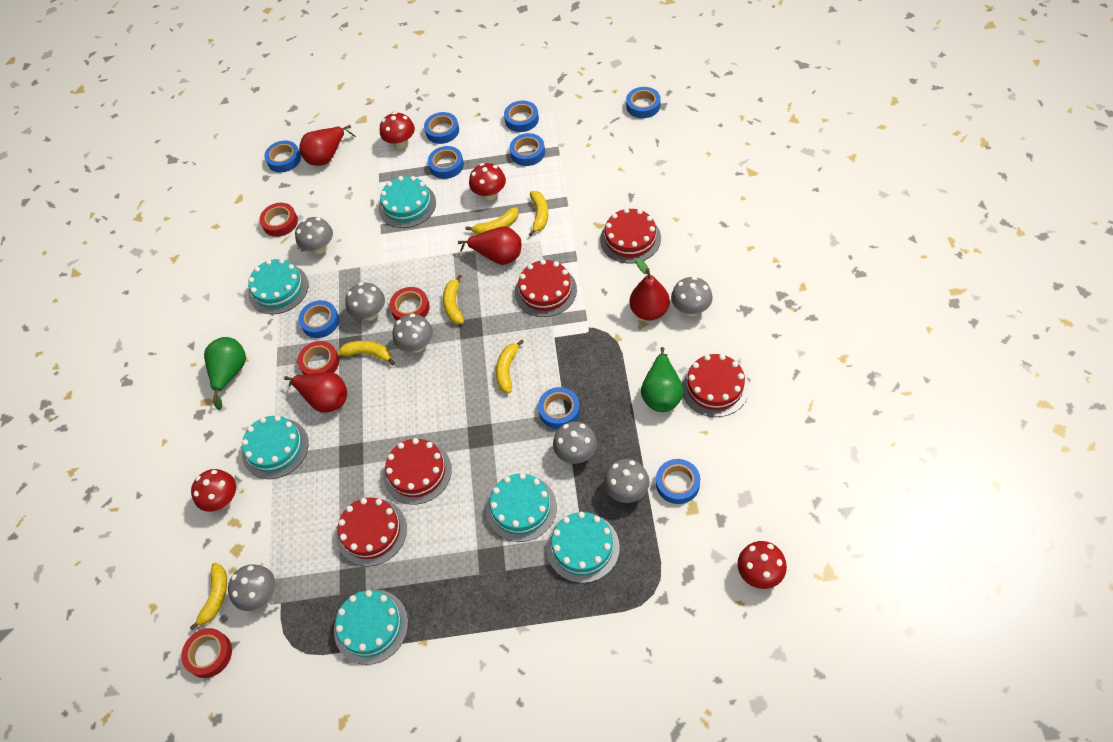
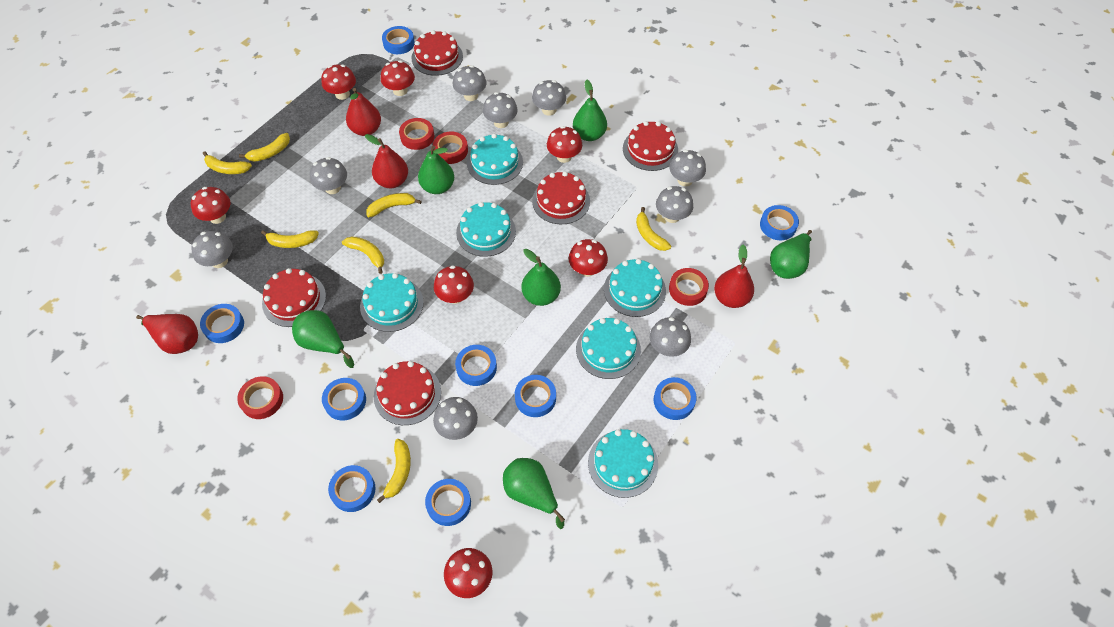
green pear: [204,337,246,410] [641,347,684,412] = 2 -> [292,310,354,368] [418,146,454,194] [503,458,565,529] [521,249,561,306] [573,80,607,141] [770,230,812,279] = 6
grey mushroom: [228,564,276,611] [295,217,333,254] [345,282,385,321] [392,314,433,353] [553,421,597,464] [604,459,649,503] [671,276,713,316] = 7 -> [191,231,233,268] [310,157,347,194] [433,397,478,440] [453,65,487,101] [483,92,518,128] [532,80,566,116] [650,317,691,357] [656,186,693,223] [669,150,706,186] = 9
red mushroom: [191,469,236,512] [380,112,415,149] [469,163,506,200] [737,541,787,589] = 4 -> [191,187,231,224] [321,65,356,100] [381,60,415,96] [434,265,474,304] [444,548,493,598] [547,126,582,163] [569,239,608,277] = 7
yellow banana: [189,563,227,631] [338,341,395,365] [443,274,464,324] [466,207,519,235] [496,339,524,393] [529,191,548,236] = 6 -> [203,151,252,174] [239,133,290,162] [261,230,319,248] [342,236,384,274] [366,193,422,217] [377,439,411,503] [636,207,671,251] = 7

